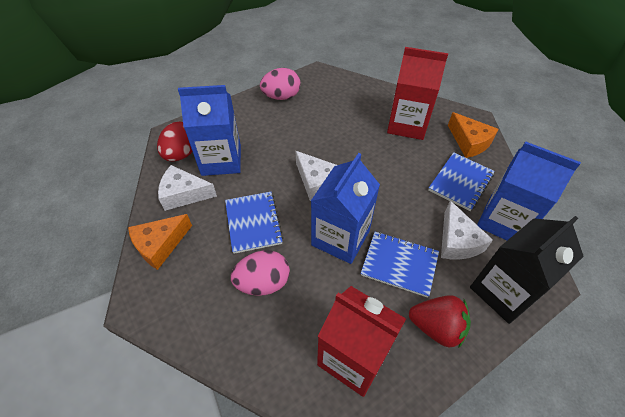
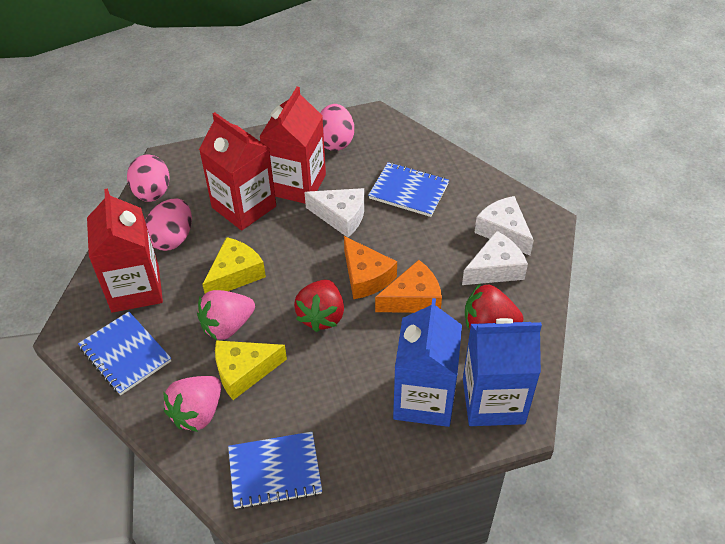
black carton: [470,216,584,324] = 1 -> none = 0
blue carton: [178,85,241,176] [311,153,380,264] [477,141,581,240] = 3 -> [393,298,462,427] [463,318,542,426] = 2
pink egg: [231,250,290,296] [260,68,301,100] = 2 -> [127,155,170,202] [145,198,192,251] [320,104,354,151] = 3
pink strawberry: none = 0 -> [163,376,222,432] [197,290,255,340] = 2
red carton: [317,286,406,397] [387,47,448,140] = 2 -> [87,189,163,313] [199,112,276,231] [259,87,326,204] = 3
red egg: [157,121,193,161] = 1 -> none = 0
red strawberry: [409,295,471,347] = 1 -> [294,280,344,332] [465,283,523,328] = 2
yellow cheese: none = 0 -> [202,237,266,294] [215,341,287,400] = 2

